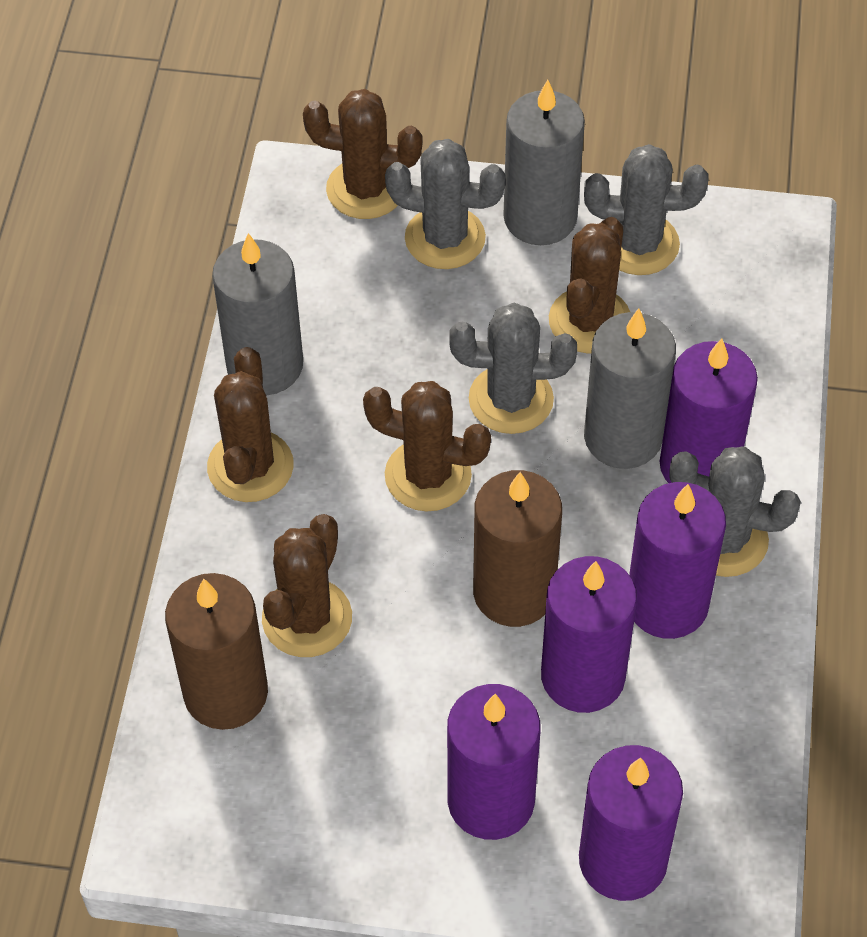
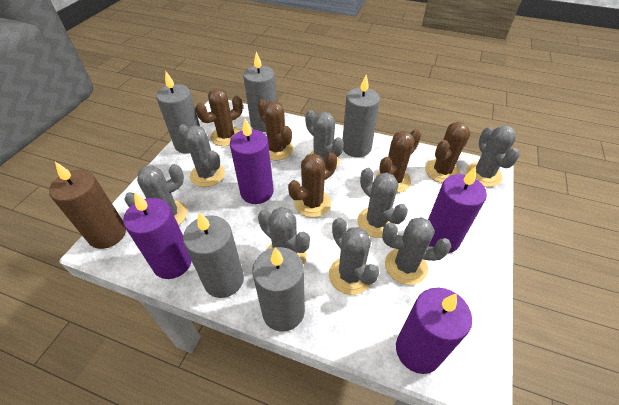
brown candle: [165,573,268,730] [473,470,562,627] = 2 -> [49,162,126,249] = 1
grey cactus: [385,139,506,269] [449,303,577,434] [584,144,709,275] [669,446,801,577] = 4 -> [124,164,187,225] [178,124,225,187] [258,207,310,265] [305,110,344,168] [329,218,380,295] [357,168,408,238] [382,217,451,285] [466,125,520,187] = 8
grey candle: [212,233,303,395] [503,80,585,245] [584,308,676,469] = 3 -> [156,71,200,154] [183,212,244,298] [243,52,277,132] [252,247,305,332] [342,75,380,157] = 5
purple candle: [447,684,540,840] [541,556,637,713] [579,745,683,901] [629,482,726,639] [660,338,758,483] = 5 -> [123,192,192,279] [230,119,274,204] [396,287,472,374] [428,166,487,253] = 4

